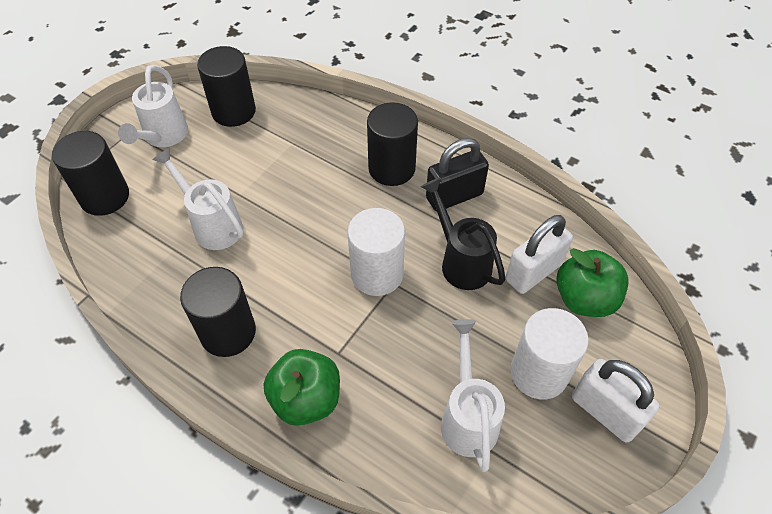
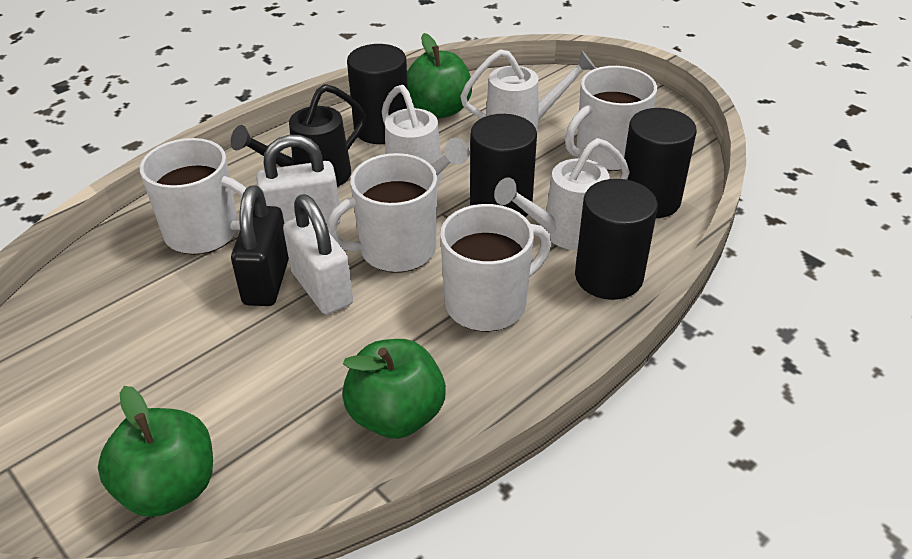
green apple: [264,349,340,426] [556,248,629,317] = 2 -> [98,386,213,517] [342,339,446,439] [407,33,472,119] = 3
white cylinder: [347,208,405,296] [510,308,589,400] = 2 -> none = 0
white mug: none = 0 -> [139,138,246,255] [327,153,437,273] [440,204,551,332] [565,66,657,171] = 4

